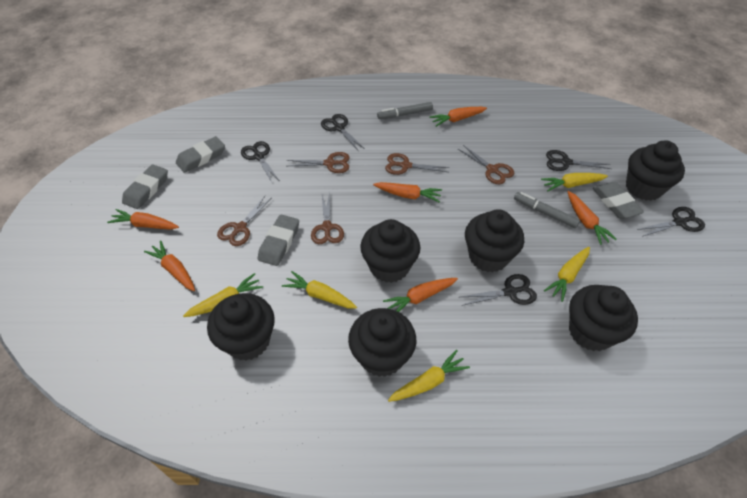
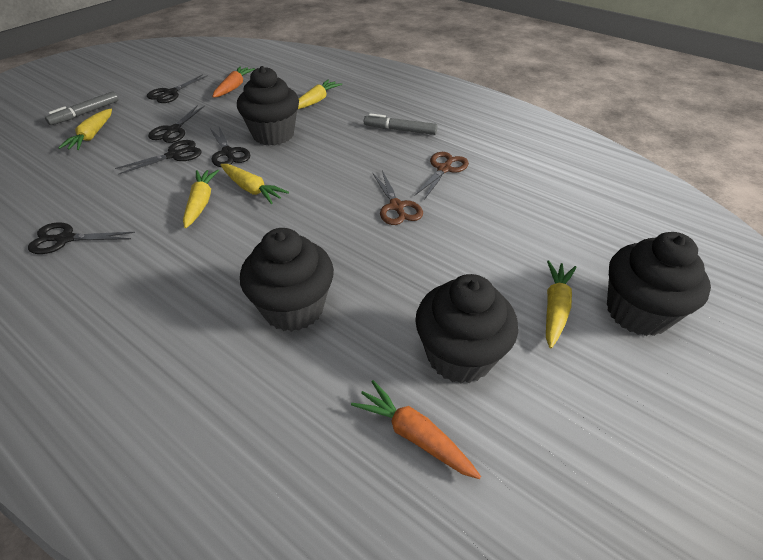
black cupcake: [207,293,275,360] [348,308,416,377] [360,219,421,283] [465,209,524,273] [569,285,638,351] [626,140,685,201] = 6 -> [237,66,299,146] [240,228,334,332] [415,274,518,383] [607,232,711,336] = 4
brown scissors: [217,196,271,246] [287,152,349,173] [311,192,344,244] [385,153,450,175] [458,145,514,184] = 5 -> [372,171,423,225] [414,152,469,200] = 2
grey eraser: [122,165,168,209] [176,136,225,173] [258,214,299,266] [592,182,644,219] = 4 -> none = 0
orange carrot: [107,209,179,230] [144,240,195,291] [373,182,442,202] [383,278,458,312] [429,107,487,127] [567,191,617,245] = 6 -> [212,66,255,98] [351,380,481,479] = 2

